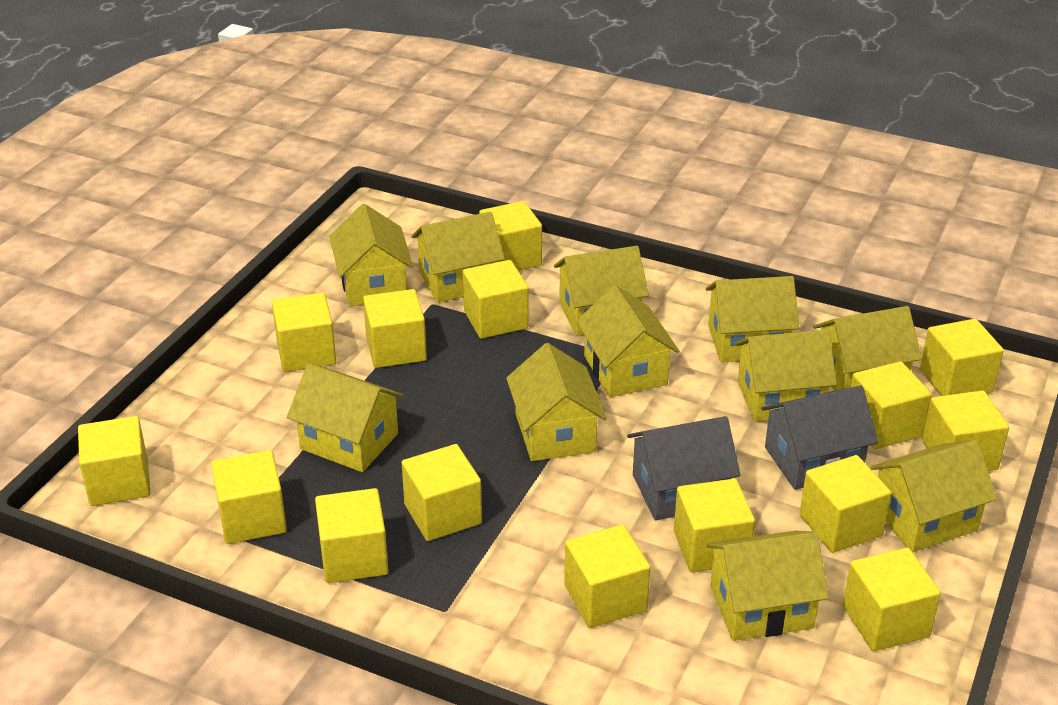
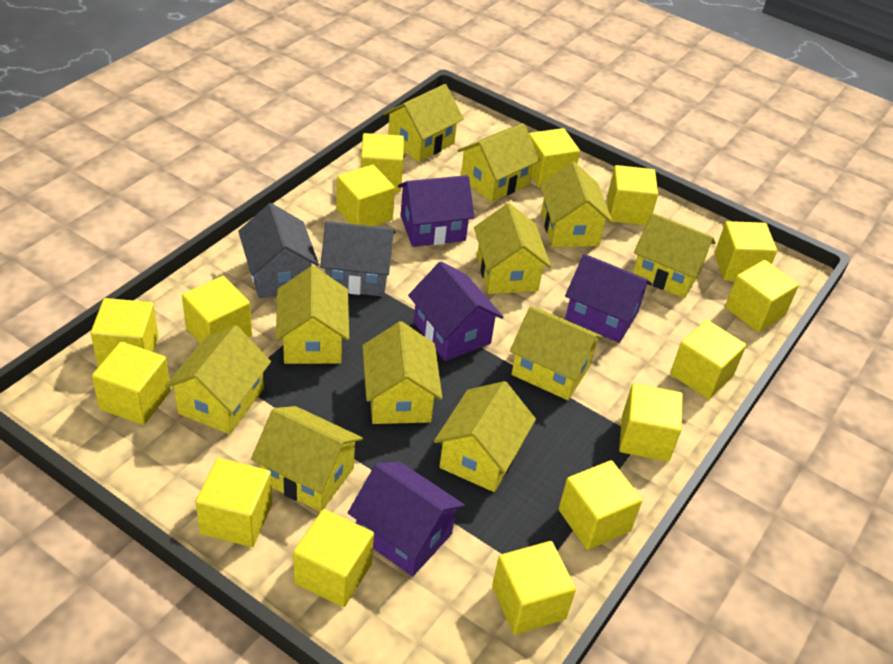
purple house: none = 0 -> [348,462,465,576] [398,175,475,247] [408,261,503,361] [565,254,652,343] = 4

